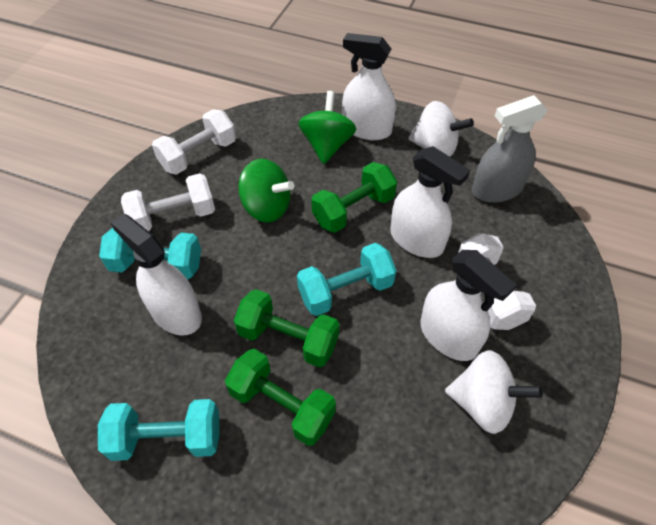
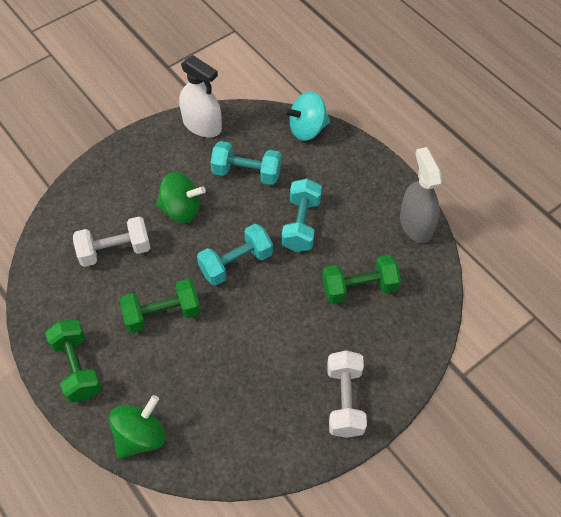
turquoise spinning top: none = 0 -> [283,92,330,141] = 1
white dumbbell: [121,173,215,231] [152,110,236,175] [458,233,536,330] = 3 -> [73,216,150,267] [327,350,367,438] = 2
white spinning top: [408,101,474,157] [445,350,543,434] = 2 -> none = 0
white spray bottle: [111,214,202,336] [342,33,396,140] [390,146,470,258] [420,250,516,361] = 4 -> [179,55,222,137] = 1

